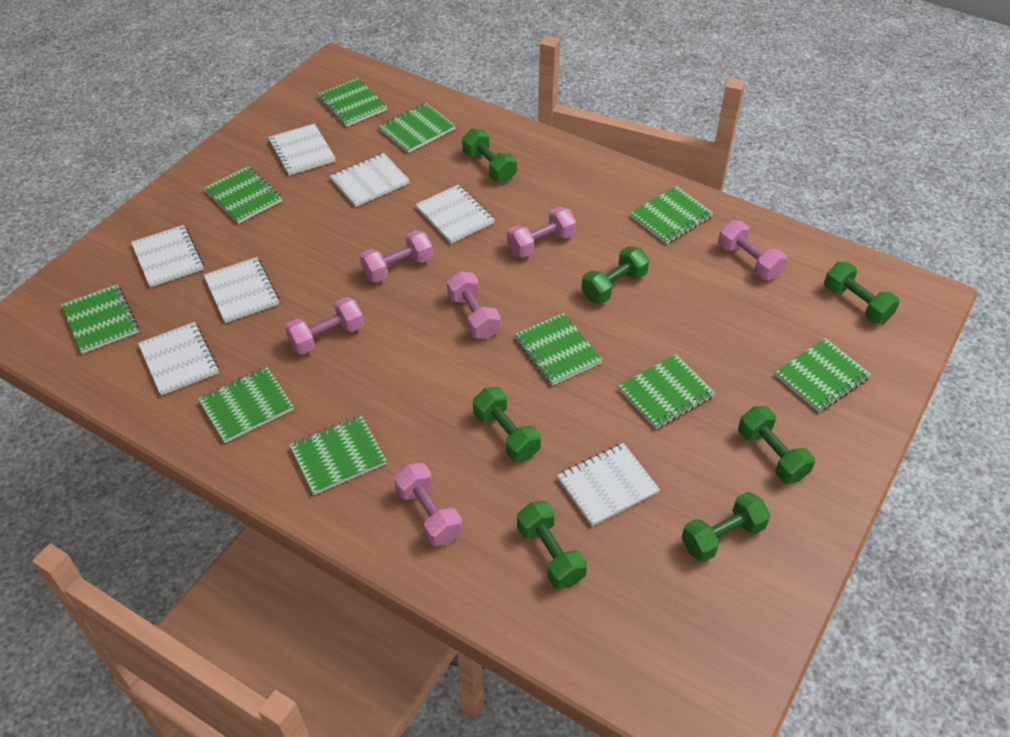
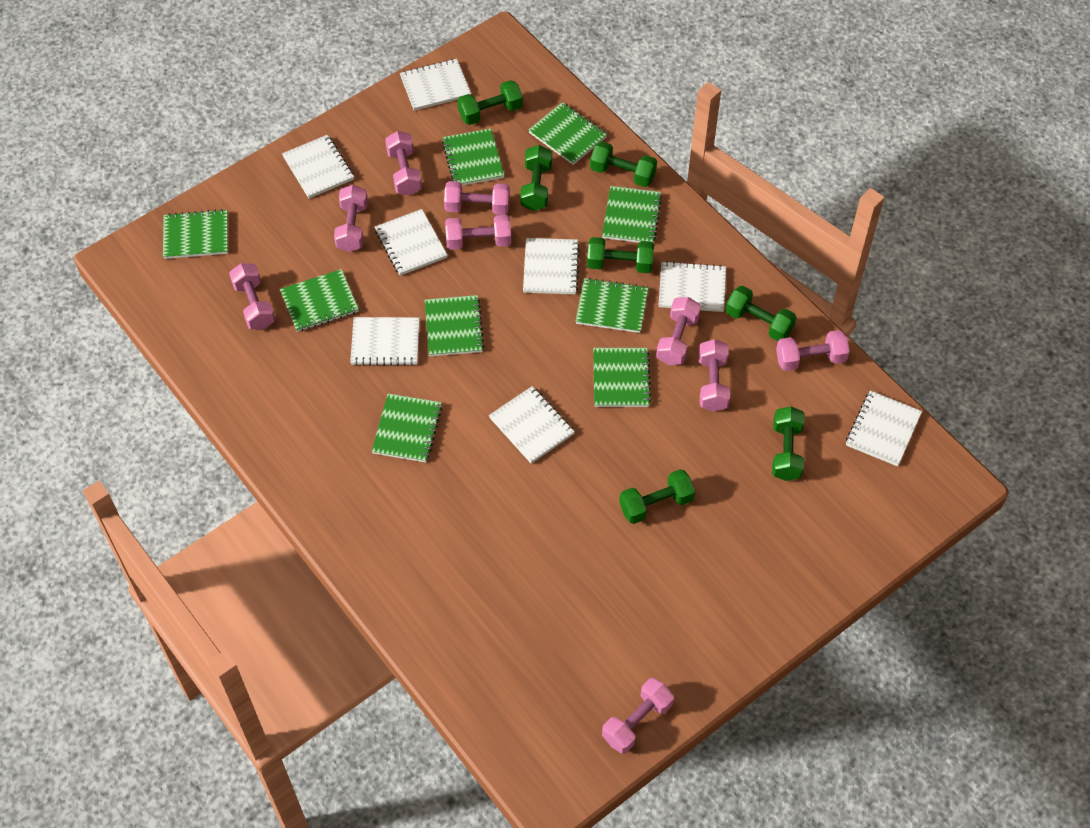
green notebook: [61,284,139,354] [198,367,294,443] [204,166,282,224] [289,415,387,495] [317,78,387,127] [379,103,456,153] [514,313,603,386] [618,354,715,429] [630,186,713,244] [775,338,871,412] = 10 -> [163,209,228,259] [280,269,359,332] [372,393,442,462] [425,295,484,356] [442,128,504,186] [529,102,607,165] [575,278,648,333] [593,348,651,407] [602,186,662,243] = 9
pink dumbbell: [285,297,364,354] [360,230,433,282] [394,463,462,546] [447,271,501,339] [507,207,576,258] [718,221,787,280] = 6 -> [229,263,275,330] [334,185,368,252] [385,131,422,196] [444,181,510,215] [445,215,511,250] [602,678,674,754] [656,297,701,365] [699,339,730,412] [776,330,850,371] = 9
white notebook: [131,225,204,287] [138,322,219,396] [204,257,279,323] [268,124,336,176] [330,153,410,207] [415,184,495,244] [557,443,660,526] = 7 -> [282,135,354,198] [350,317,420,366] [375,209,448,276] [400,59,471,111] [489,386,575,464] [523,238,580,294] [659,261,726,312] [846,390,922,466] = 8

